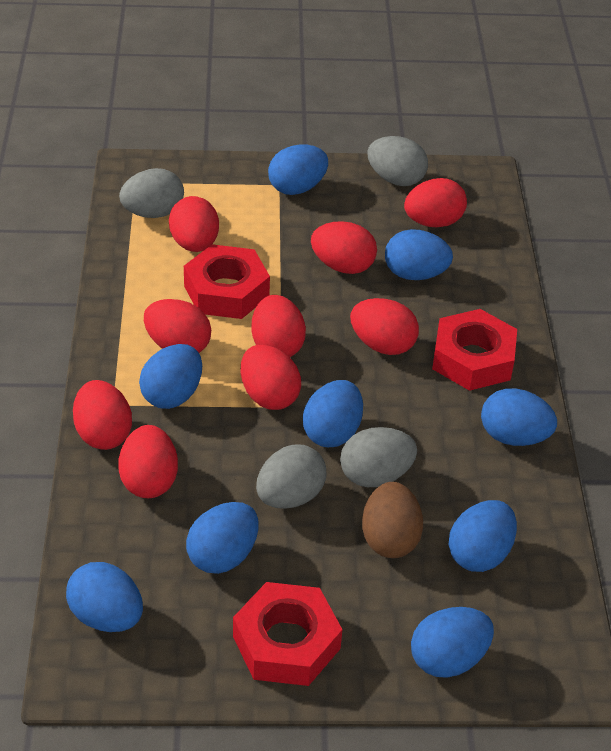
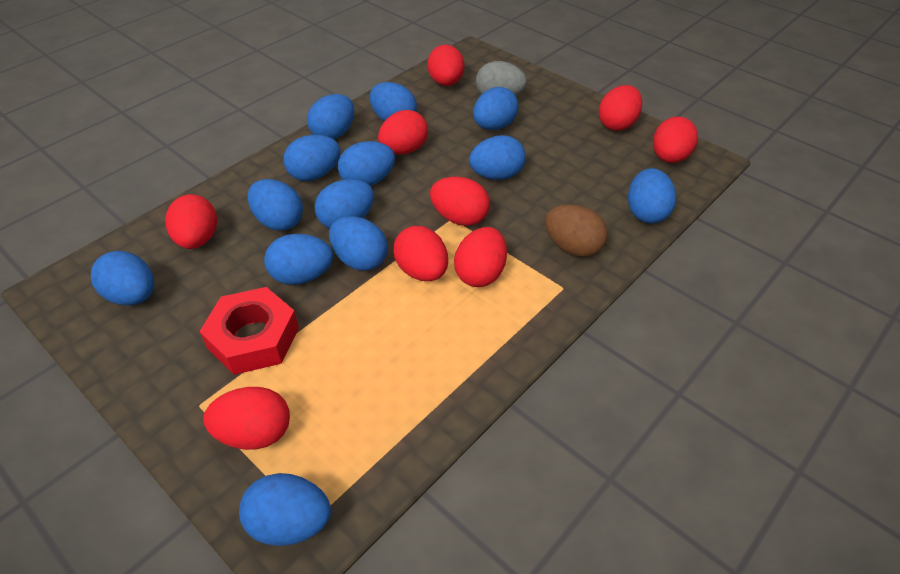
blue egg: [66,562,143,632] [139,344,202,409] [186,502,259,574] [268,144,328,195] [303,380,363,447] [385,229,453,280] [411,607,494,677] [449,500,517,572] [481,388,557,446] = 9 -> [91,251,154,305] [239,473,331,546] [247,179,303,231] [264,234,333,285] [283,135,340,181] [307,94,354,139] [315,179,374,228] [329,216,388,271] [338,141,395,186] [370,82,417,122] [469,135,526,180] [473,87,519,130] [628,168,676,223] = 13
grey egg: [119,168,184,218] [256,444,327,509] [340,427,417,487] [367,136,428,186] = 4 -> [476,61,527,96] = 1
red nut: [184,244,270,319] [233,582,342,686] [432,309,517,391] = 3 -> [199,287,299,375] = 1

